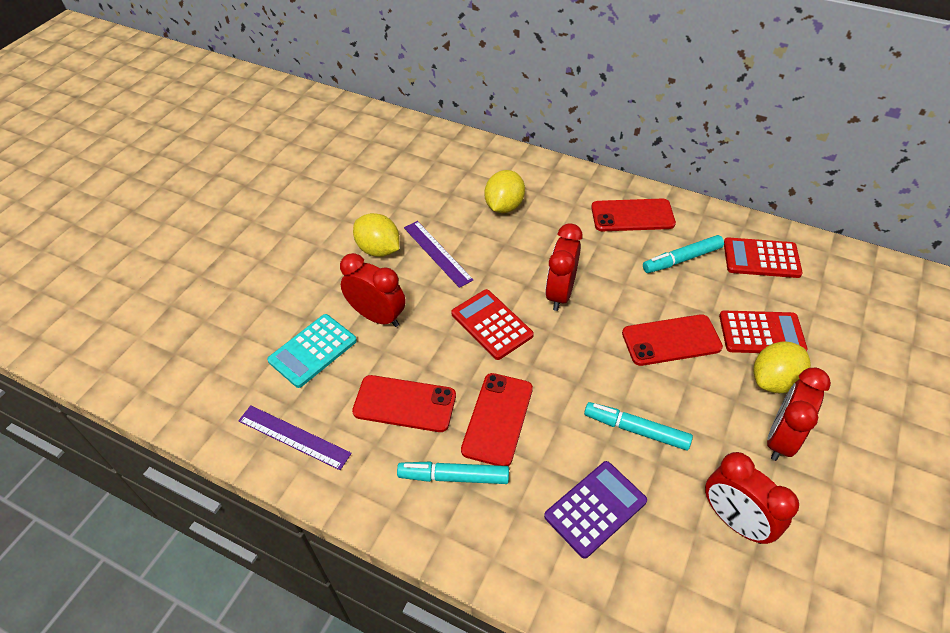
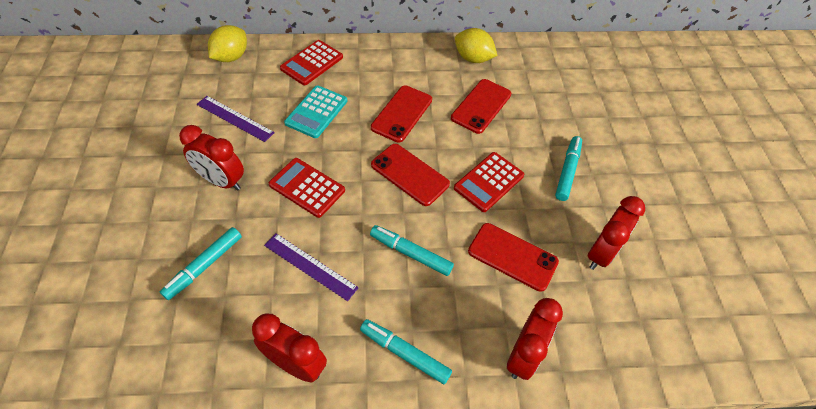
purple calculator: [544,461,647,559] = 1 -> none = 0
turquoise marker: [397,461,509,484] [584,402,693,451] [643,235,724,273] = 3 -> [160,227,242,300] [360,319,452,385] [370,225,454,276] [555,136,582,201] = 4
yellow lemon: [353,213,400,257] [485,170,525,213] [754,341,811,393] = 3 -> [208,25,247,62] [455,28,498,63] = 2

